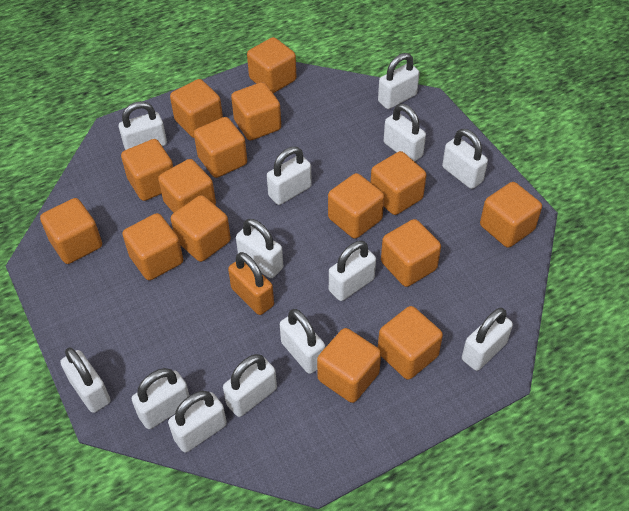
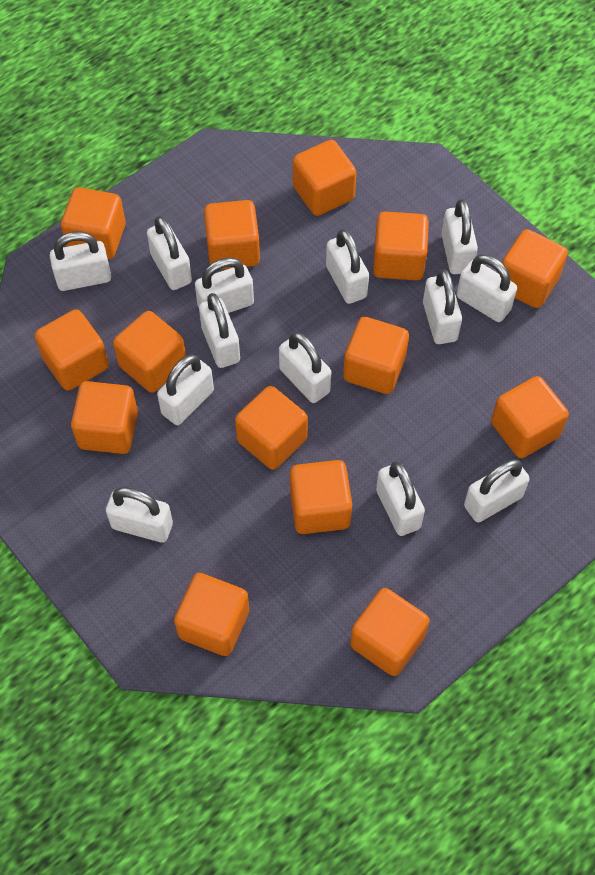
orange cube: [40,198,102,264] [121,139,173,201] [122,213,183,280] [158,159,216,213] [170,79,223,138] [171,195,231,262] [194,117,247,178] [231,82,281,141] [247,37,296,93] [317,328,381,403] [328,173,384,239] [371,151,426,215] [378,306,443,380] [381,219,441,287] [480,182,542,248] = 15 -> [35,309,109,390] [61,187,126,259] [71,381,138,454] [113,311,186,393] [174,573,249,656] [204,200,260,270] [235,386,308,470] [290,460,352,534] [293,140,357,216] [343,317,409,394] [350,588,430,676] [373,212,429,280] [491,376,569,458] [502,229,568,308] = 14
orange padlock: [228,252,274,315] = 1 -> none = 0

